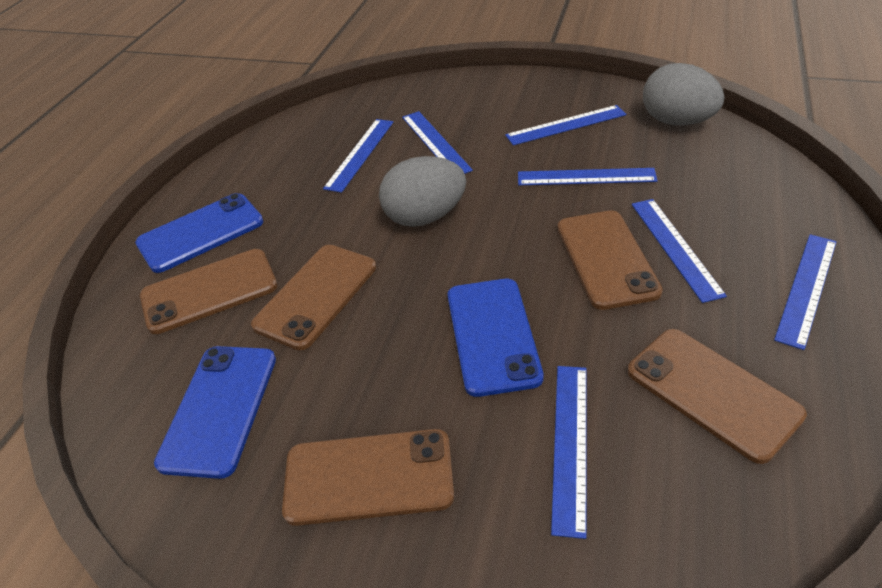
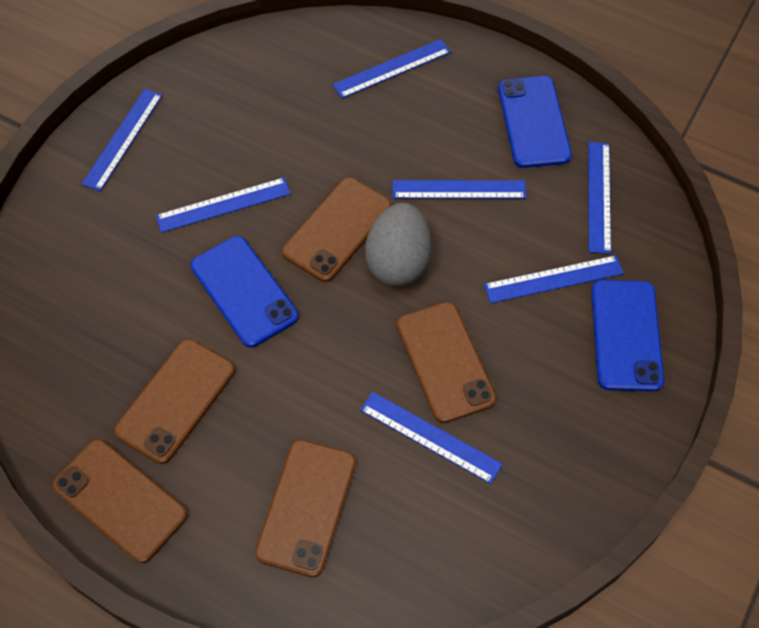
grey egg: [379,156,466,227] [643,63,724,125] = 2 -> [365,203,431,286] = 1

